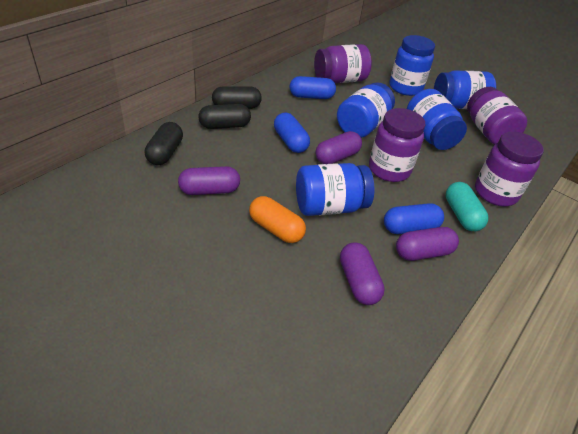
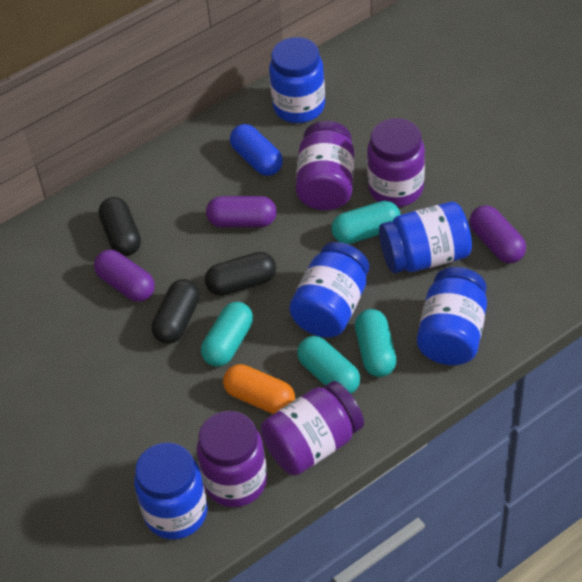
blue capsule: [274,113,310,153] [290,76,336,99] [384,203,444,234] = 3 -> [230,124,283,176] = 1
purple capsule: [178,166,240,195] [315,131,362,164] [340,243,385,305] [396,227,459,261] = 4 -> [94,250,155,302] [206,196,277,227] [470,205,526,263] = 3
turquoise capsule: [446,182,488,231] = 1 -> [201,302,253,367] [297,336,360,394] [331,201,401,244] [355,309,397,377] = 4

